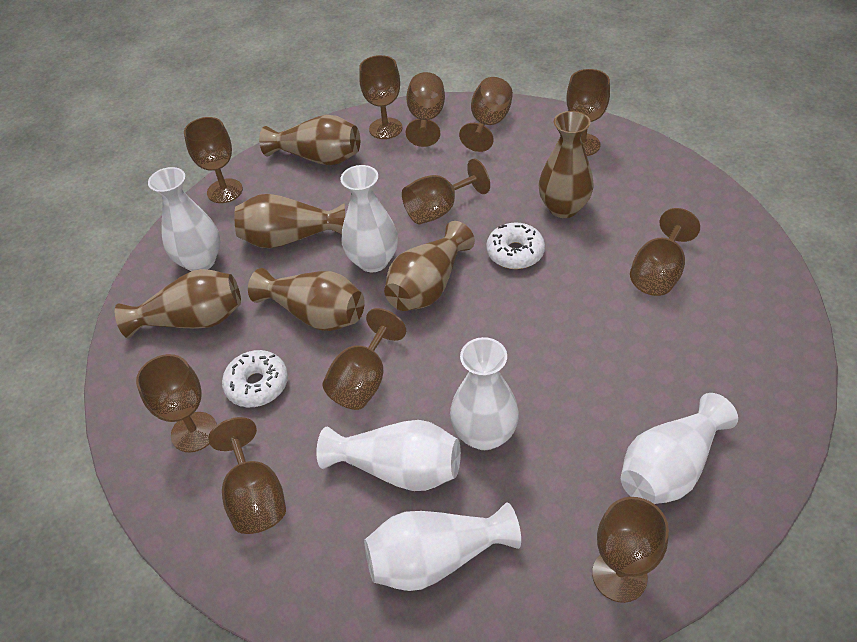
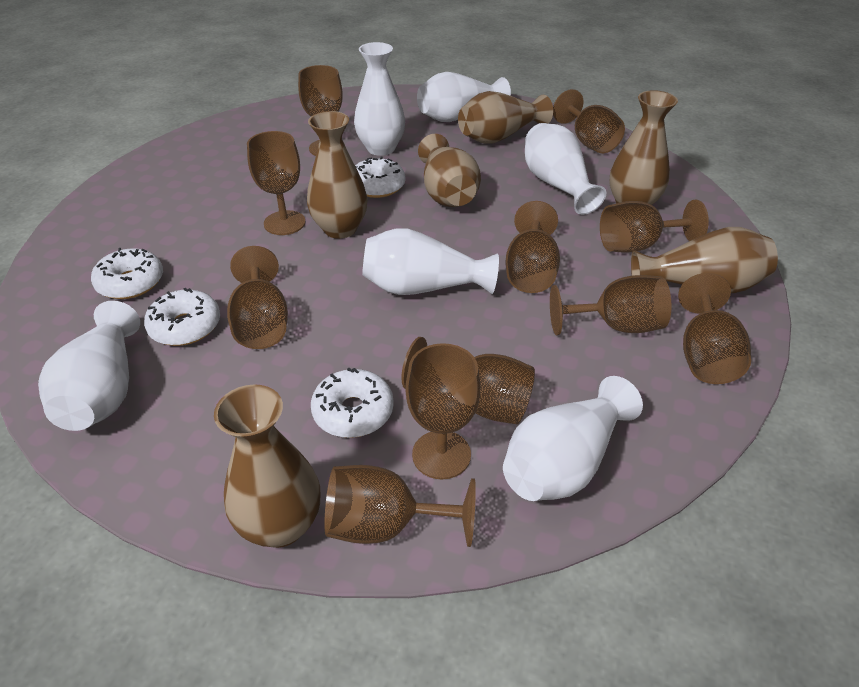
white donut: [222,350,288,407] [486,222,545,269] = 2 -> [91,248,163,299] [144,288,220,346] [311,368,394,438] [355,156,405,198] = 4

